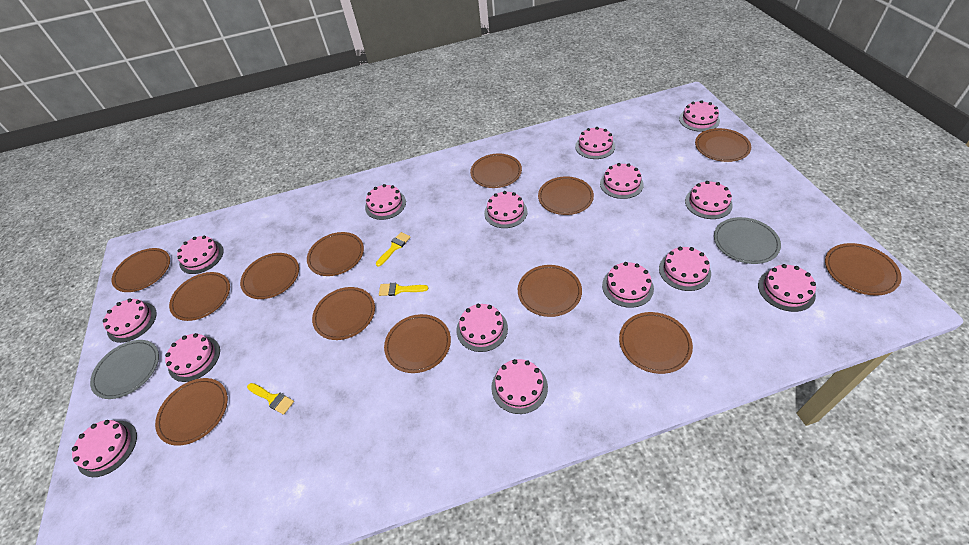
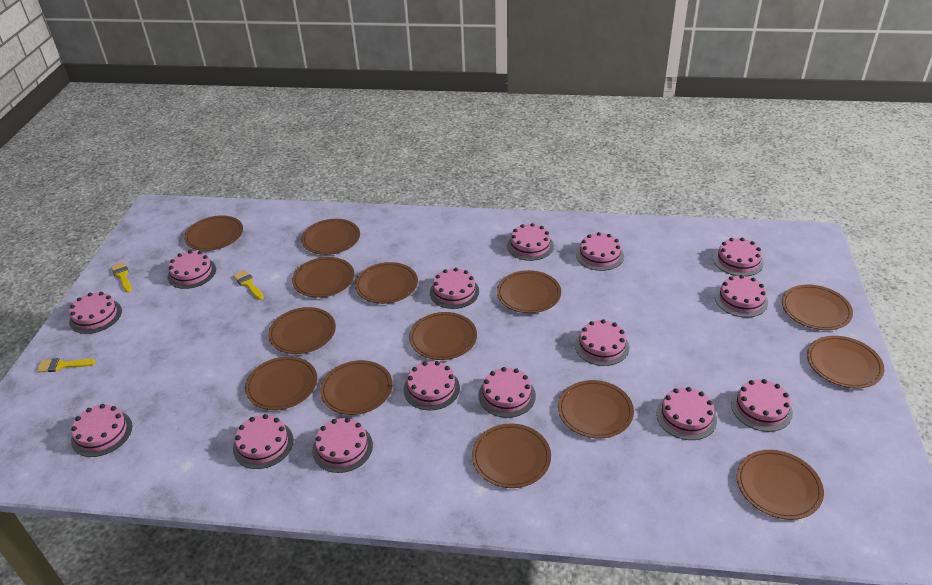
brown plate: [112,248,170,292] [155,378,228,446] [169,272,230,321] [240,253,299,299] [307,232,364,276] [312,287,375,340] [384,314,451,373] [470,153,522,188] [518,265,582,317] [538,176,594,215] [619,312,693,374] [695,128,751,162] [825,243,901,296] = 13 -> [184,215,243,251] [245,356,317,410] [268,307,336,354] [292,257,354,298] [301,219,360,255] [320,360,393,415] [355,262,418,304] [409,312,477,360] [472,423,551,488] [497,270,561,313] [558,380,634,438] [737,450,824,520] [782,285,853,330] [807,336,884,388] = 14
grey plate: [90,340,159,399] [714,217,781,264] = 2 -> none = 0

